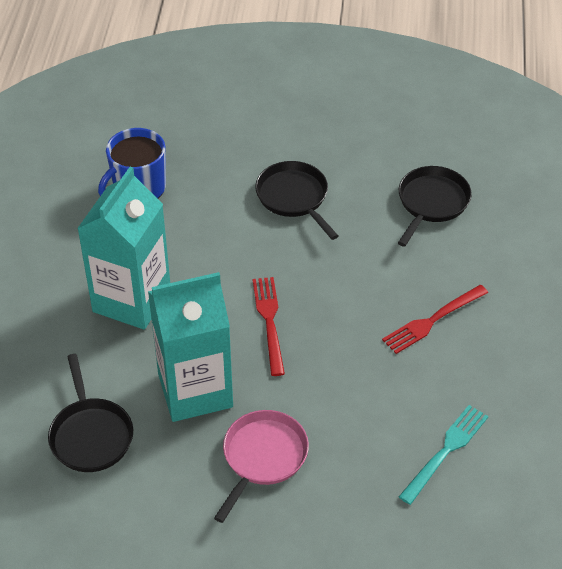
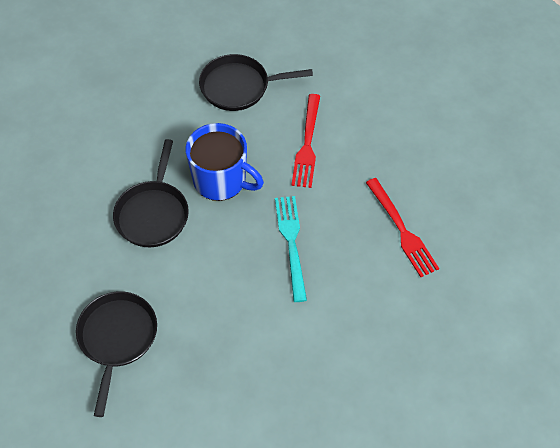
pink pan: [214,410,309,523] = 1 -> none = 0
turquoise carton: [77,167,170,330] [148,272,233,422] = 2 -> none = 0

